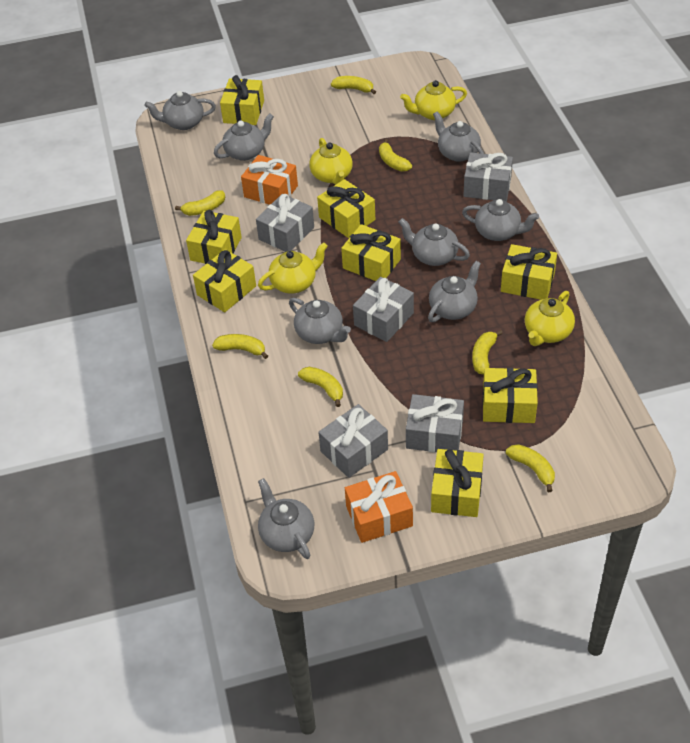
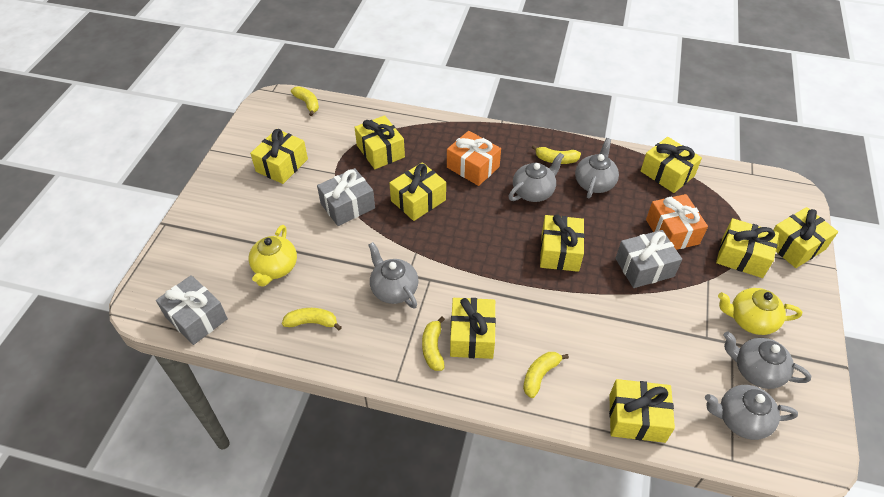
grey gift: [256,194,314,252] [318,404,388,478] [353,277,414,342] [406,394,464,452] [464,152,513,201] = 5 -> [156,275,228,345] [317,168,375,226] [615,230,682,288] = 3
grey teapot: [144,91,216,130] [214,114,274,161] [258,478,314,559] [289,298,351,344] [399,218,470,266] [428,261,481,322] [433,111,484,162] [462,199,539,241] = 8 -> [368,242,418,309] [508,153,564,202] [575,138,619,198] [705,385,798,440] [724,331,811,389] = 5
yellow banana: [175,191,225,216] [212,334,268,359] [298,367,343,407] [331,76,376,94] [379,139,412,172] [472,330,502,375] [506,444,555,492] = 7 -> [282,308,342,330] [291,87,319,116] [422,316,445,371] [523,352,569,398] [532,145,581,164] = 5
yellow gift: [186,210,242,264] [193,249,256,312] [220,75,264,125] [317,179,375,238] [341,224,401,281] [431,449,484,517] [482,368,538,423] [501,244,557,300] = 8 -> [250,129,308,184] [354,115,405,169] [389,162,446,221] [450,298,496,359] [540,214,585,272] [609,379,675,443] [641,137,702,193] [716,218,779,278] [773,207,838,268] = 9
yellow teapot: [258,242,328,294] [309,138,353,185] [400,80,467,120] [525,291,575,346] = 4 -> [249,225,297,287] [718,288,802,335] = 2

